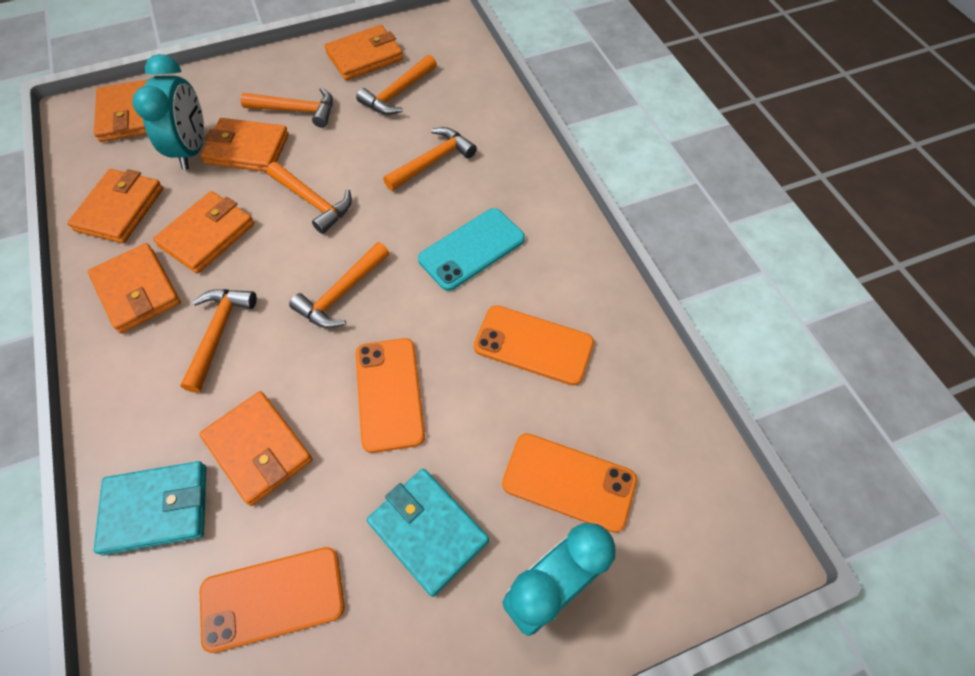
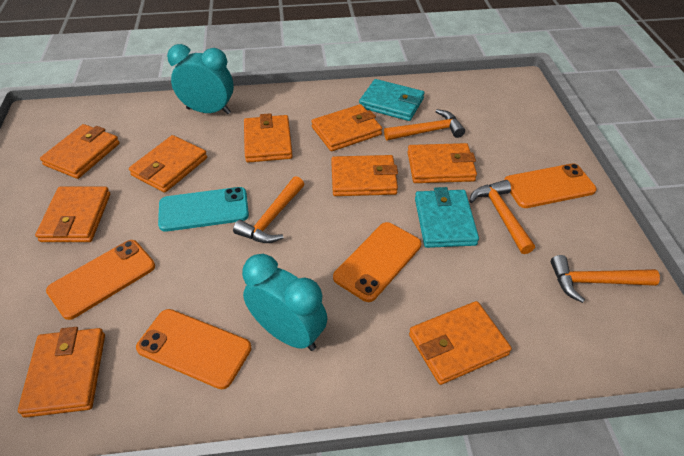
orange hammer: [180,289,257,393] [240,87,333,128] [267,162,352,234] [289,242,389,328] [356,54,437,115] [383,127,477,191] = 6 -> [233,176,304,243] [384,109,465,140] [469,180,535,254] [550,255,660,303] = 4
orange wallet: [67,169,163,243] [88,243,181,333] [94,80,148,142] [153,191,254,274] [199,391,312,506] [200,118,289,172] [324,25,403,81] = 7 -> [18,327,105,418] [35,187,110,242] [40,124,120,179] [129,135,207,193] [244,113,293,163] [311,104,382,151] [331,155,398,196] [408,143,477,183] [409,301,512,385] = 9

